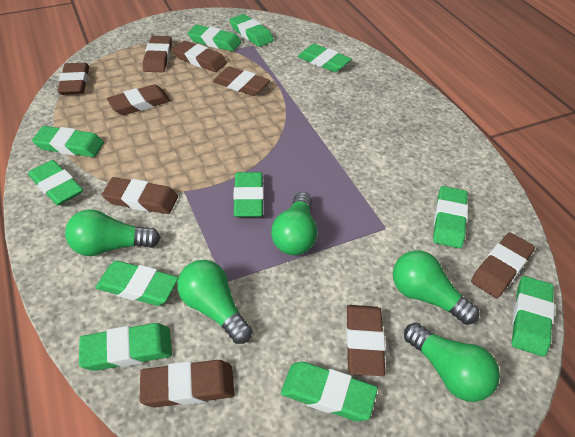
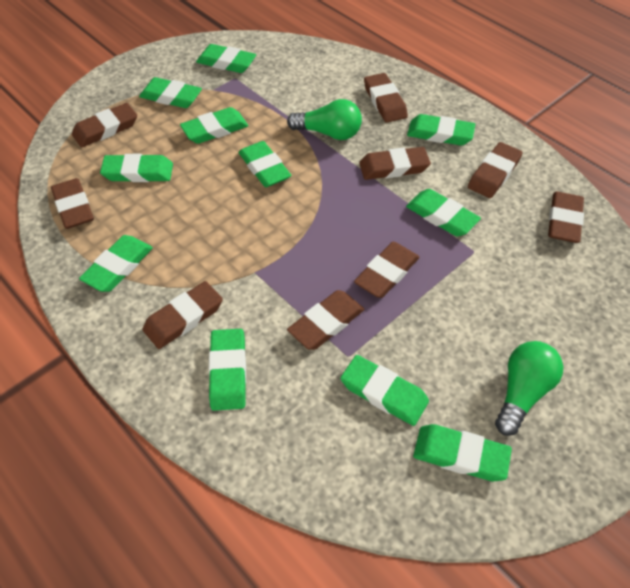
green light bulb: [65,209,160,256] [177,260,252,344] [271,192,317,255] [393,250,479,325] [404,322,500,402] = 5 -> [287,99,362,140] [495,341,563,436] = 2

